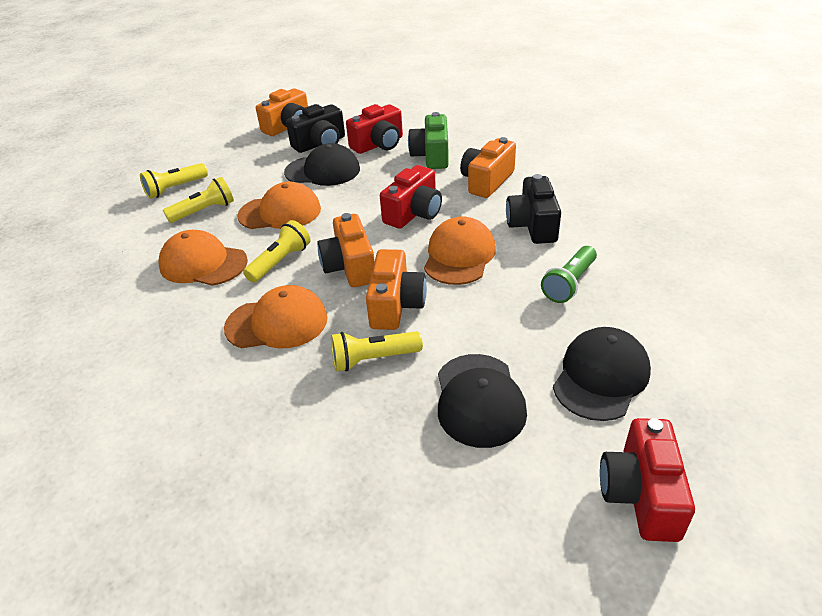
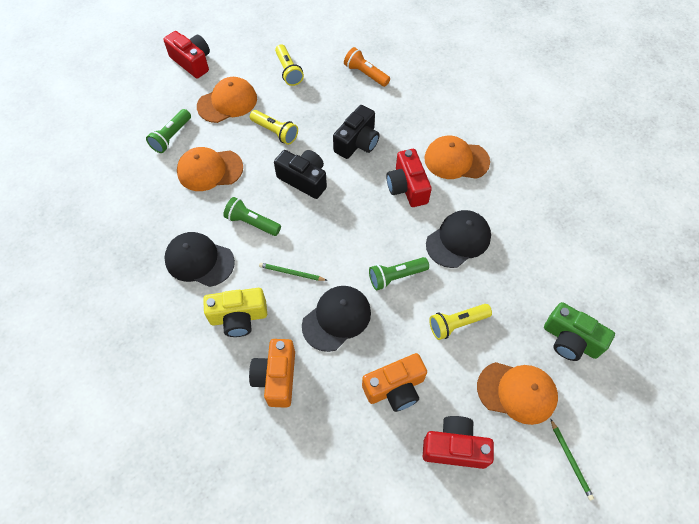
green flashlight: [541,246,597,303] = 1 -> [146,109,191,153] [223,197,281,236] [369,257,429,290] = 3
green pencil: none = 0 -> [259,263,328,281] [550,419,594,500] = 2
orange camera: [256,88,308,136] [317,213,375,287] [366,249,427,330] [460,137,516,198] = 4 -> [249,339,295,408] [362,353,427,412] = 2
orange flashlight: none = 0 -> [344,47,390,87] = 1
yellow camera: none = 0 -> [203,288,267,337] = 1
yellow flashlight: [140,163,208,198] [163,177,234,223] [243,220,310,283] [331,331,423,372] = 4 -> [250,110,298,145] [275,44,304,86] [429,304,492,340] = 3

